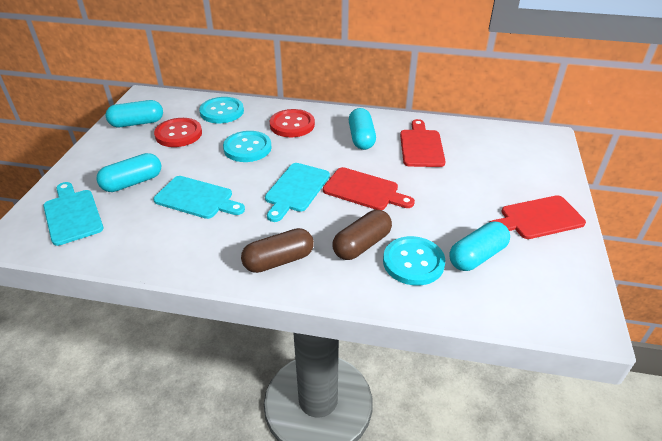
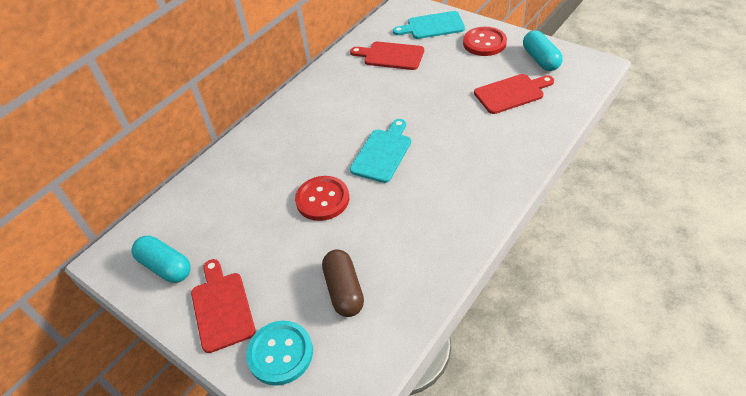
brown capsule: [241,228,314,273] [333,210,392,260] = 2 -> [322,249,364,317] = 1
turquoise button: [199,97,244,123] [223,131,272,162] [383,236,445,286] = 3 -> [246,321,313,386] = 1
turquoise capsule: [96,153,161,192] [105,100,163,127] [349,108,376,150] [449,221,510,271] = 4 -> [132,236,191,283] [523,30,563,71] = 2
turquoise cutting board: [43,182,103,246] [153,176,245,219] [265,163,330,222] = 3 -> [350,119,411,183] [393,11,465,39] = 2

